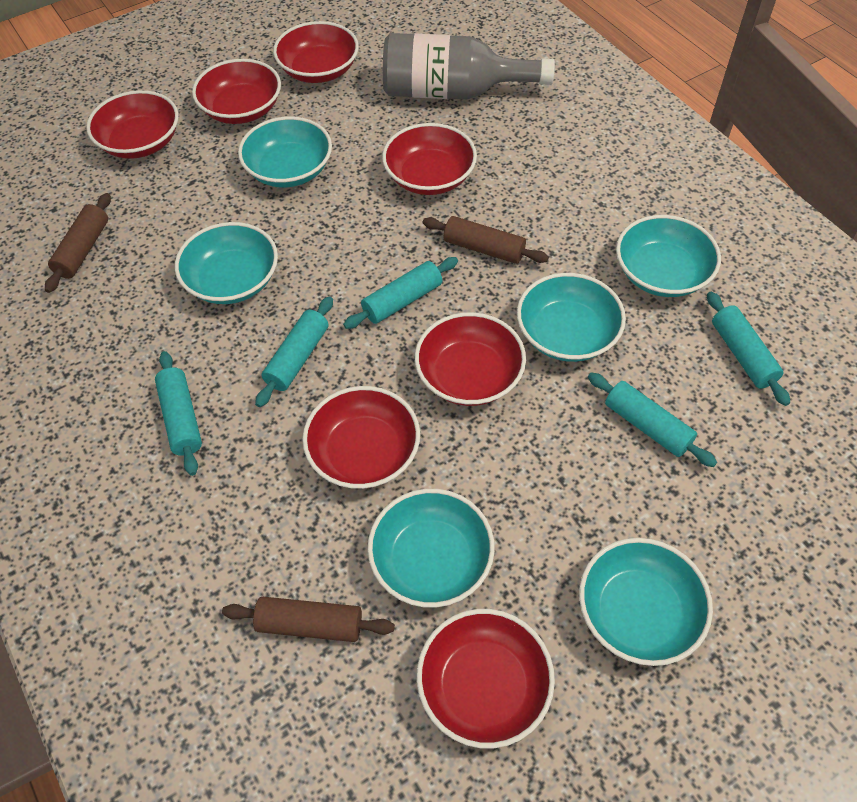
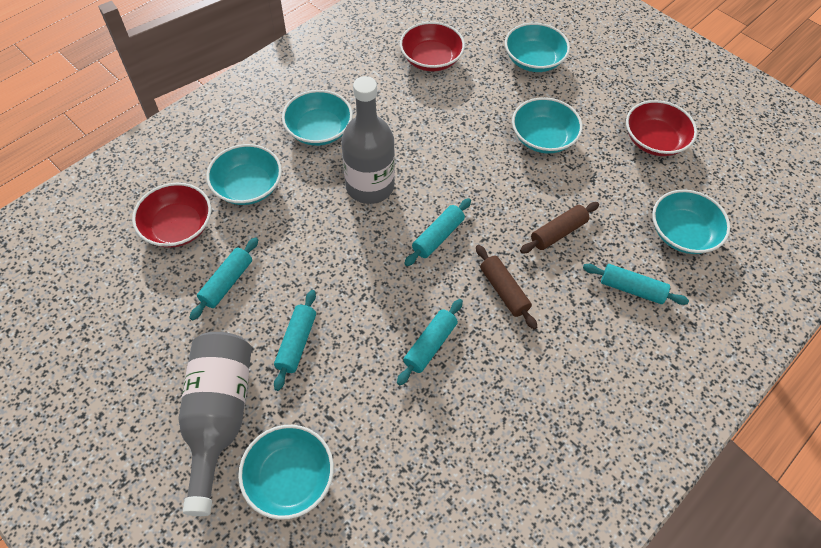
brown rolling pin: [45,193,111,293] [222,597,395,642] [423,216,549,264] = 3 -> [476,245,537,329] [520,202,599,254] = 2
grey bottle: [383,33,555,99] = 1 -> [178,332,252,516] [341,76,395,204] = 2
red bowl: [86,90,179,159] [192,59,281,124] [273,21,359,83] [302,386,420,489] [382,123,477,195] [415,312,526,406] [417,609,555,748] = 7 -> [132,183,211,248] [400,22,465,71] [626,100,697,156] = 3

